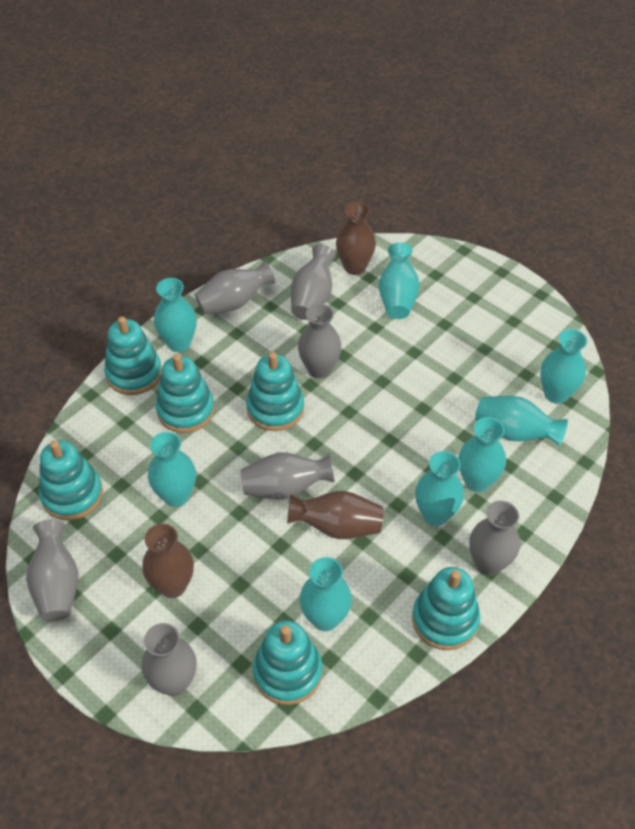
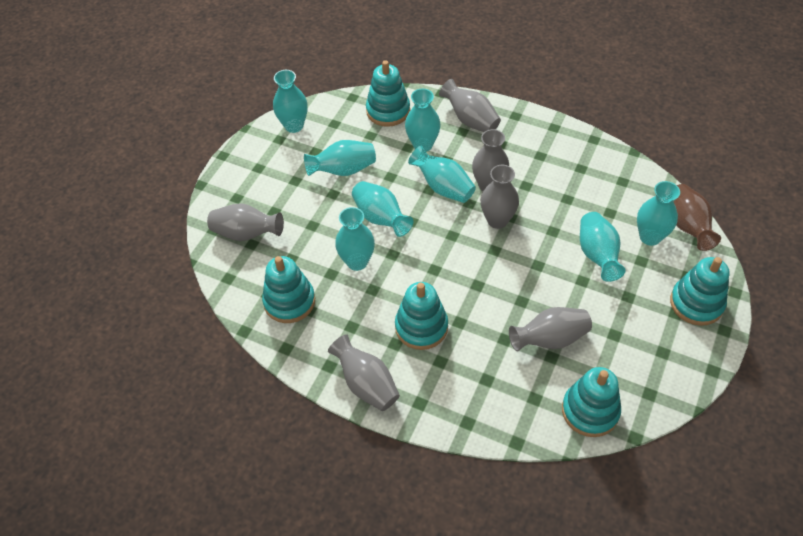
brown vase: [142,524,194,598] [287,491,383,539] [336,202,376,275] = 3 -> [674,184,721,251] = 1
grey vase: [26,520,78,621] [142,623,197,696] [195,260,276,314] [241,453,335,500] [291,244,336,320] [298,304,341,378] [469,501,520,575] = 7 -> [207,203,284,241] [328,334,400,411] [439,79,501,132] [472,129,509,191] [481,165,519,229] [509,307,592,351] = 6
turquoise stacking toy: [39,440,103,520] [104,316,162,395] [156,354,214,433] [246,352,304,431] [253,620,322,705] [412,567,480,650] = 6 -> [262,256,315,323] [366,60,410,127] [395,282,448,350] [562,367,621,437] [670,257,729,326] = 5

